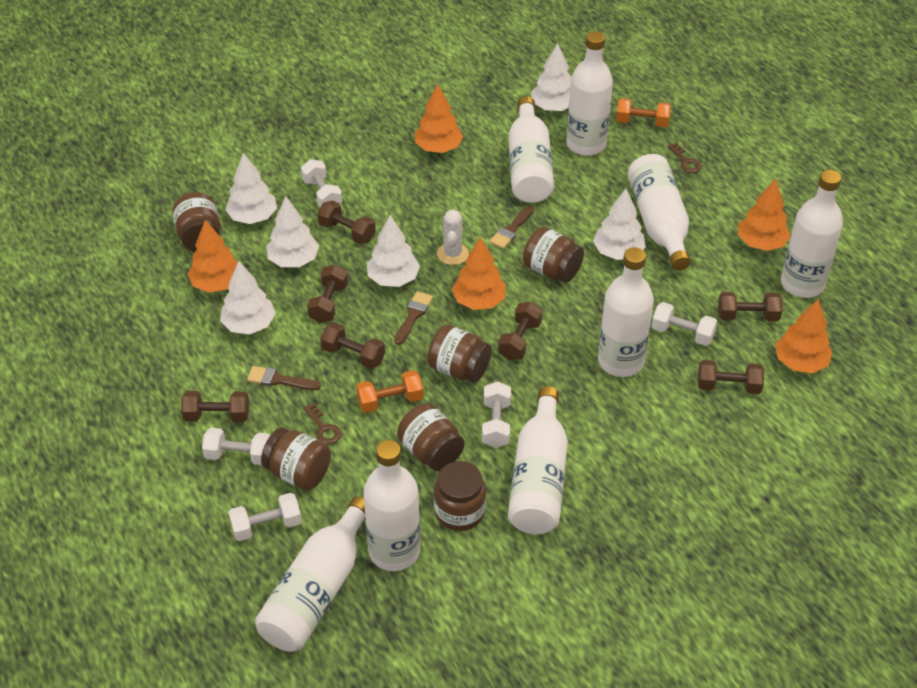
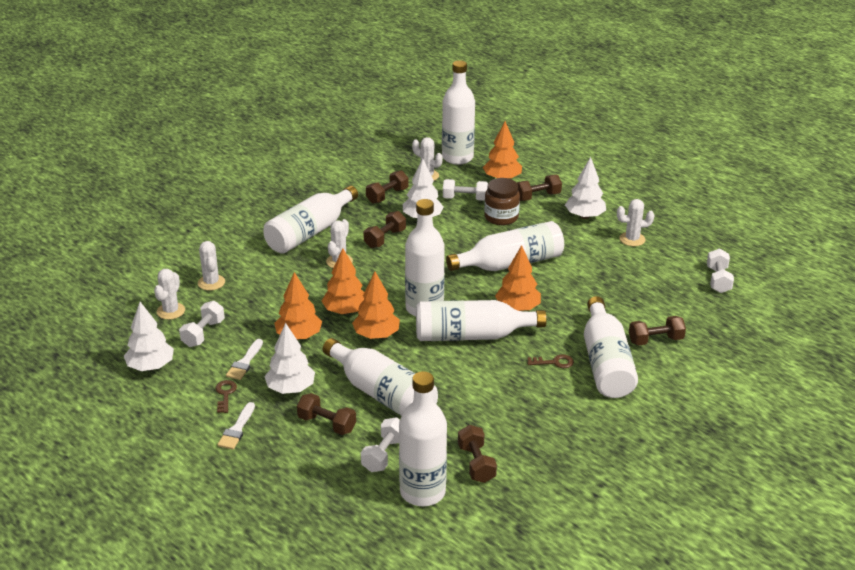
brown brush: [247,366,321,390] [394,291,433,345] [489,205,534,249] = 3 -> none = 0
brown dumbbell: [181,391,249,422] [307,264,348,323] [317,201,376,244] [320,323,385,369] [498,302,542,360] [698,360,764,394] [718,292,782,322] = 7 -> [297,393,356,435] [364,211,406,248] [366,170,409,204] [458,425,497,483] [517,175,562,201] [629,316,686,346] = 6
brown jar: [172,192,221,252] [261,428,331,490] [397,403,465,471] [427,325,492,383] [434,461,486,531] [523,227,584,283] = 6 -> [484,178,520,225] = 1
orange dumbbell: [356,370,423,413] [616,98,671,127] = 2 -> none = 0
white brush: none = 0 -> [217,402,255,449] [226,339,263,380] = 2
white cactus: [437,210,469,265] = 1 -> [154,269,185,320] [198,241,225,291] [326,219,353,268] [412,137,443,181] [617,199,654,246] = 5
white dumbbell: [202,427,270,465] [228,493,302,541] [301,159,342,207] [482,382,511,448] [652,302,718,346] = 5 -> [179,301,225,347] [361,417,400,472] [443,179,488,201] [707,248,734,293] = 4
white tree: [220,261,276,334] [225,153,277,224] [266,196,319,267] [367,215,420,287] [531,43,571,111] [593,188,646,260] = 6 -> [124,302,174,371] [264,323,315,394] [403,159,444,218] [565,157,606,219] = 4

